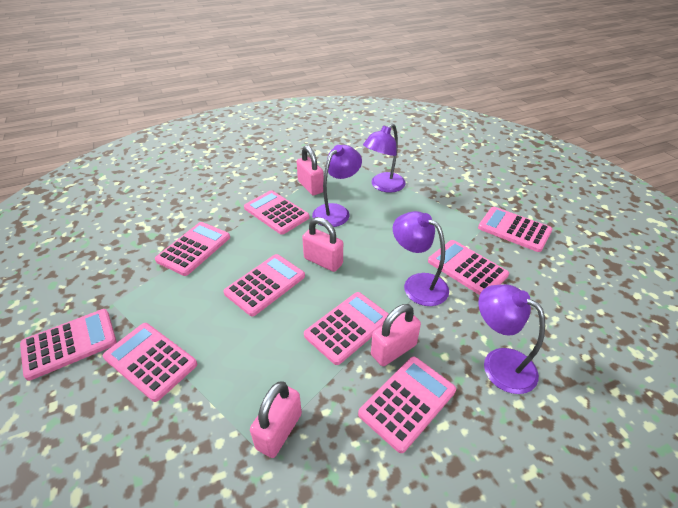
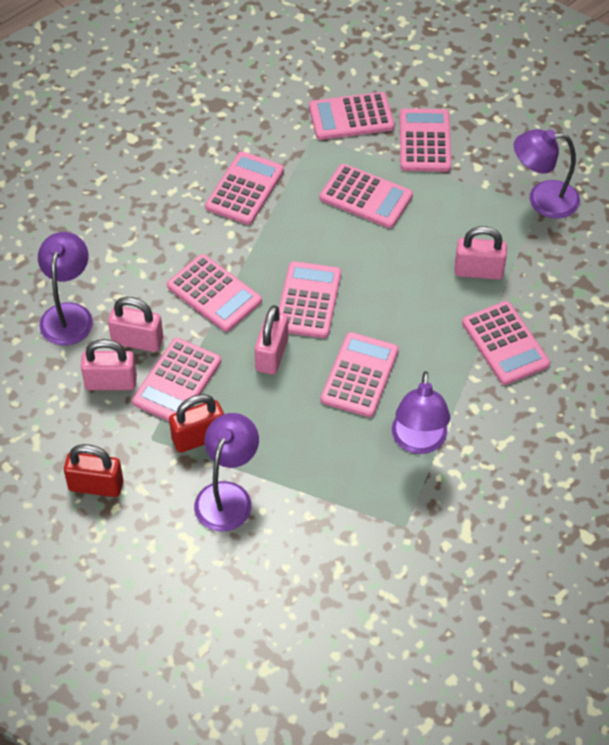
red padlock: none = 0 -> [64,444,123,497] [169,394,224,453] = 2

